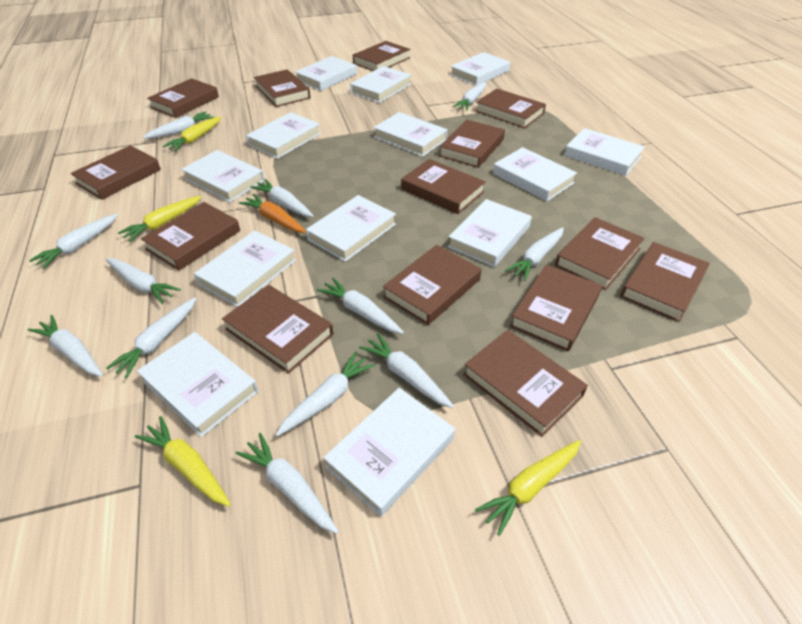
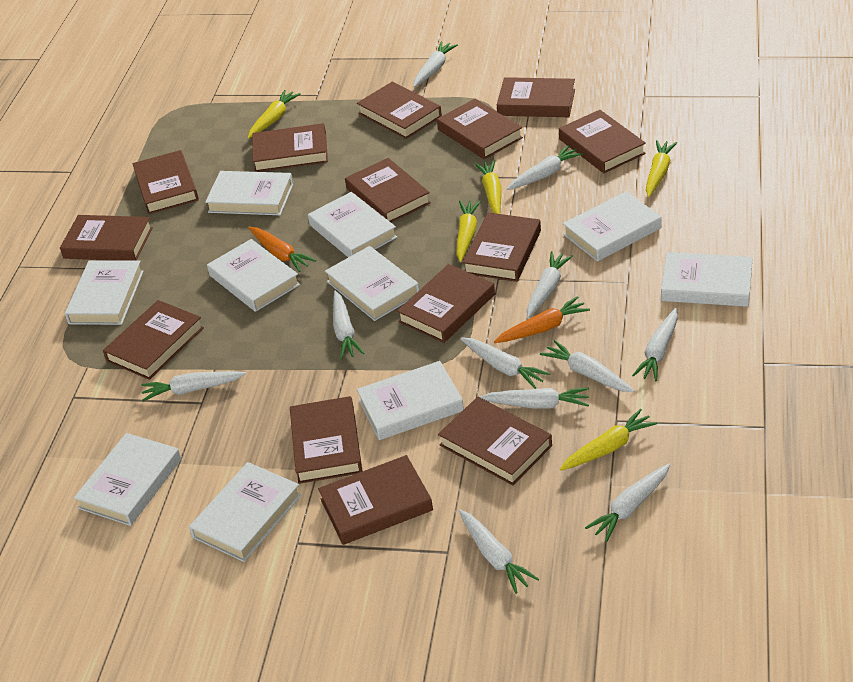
orange carrot: [239,194,306,233] = 1 -> [248,227,316,272] [494,296,590,343] = 2
white book: [137,332,258,437] [181,150,265,202] [194,230,296,307] [246,112,321,159] [295,56,357,91] [306,195,396,262] [323,388,455,517] [350,66,411,103] [374,112,448,157] [448,199,532,267] [450,52,510,86] [493,147,577,201] [564,128,645,176] = 13 -> [65,260,144,325] [74,433,181,526] [189,462,301,562] [205,171,294,215] [207,239,300,312] [308,192,397,257] [325,246,419,321] [357,361,464,440] [563,191,662,262] [661,252,753,307] = 10
white carrot: [28,315,103,377] [29,214,118,269] [105,258,181,304] [106,297,196,378] [143,112,214,139] [236,433,339,534] [250,179,314,217] [276,351,375,436] [317,278,404,334] [359,333,454,408] [453,82,486,111] [505,227,564,281] = 12 -> [141,371,246,401] [333,291,364,359] [413,41,458,87] [459,510,539,594] [460,337,550,389] [480,387,589,409] [507,145,583,190] [527,251,573,318] [540,340,635,392] [585,464,670,542] [632,308,678,381] = 11
yellow carrot: [118,196,202,242] [135,416,231,506] [163,116,221,151] [475,440,581,536] = 4 -> [248,90,301,139] [456,200,481,262] [474,160,501,214] [560,409,658,471] [646,140,677,197] = 5

